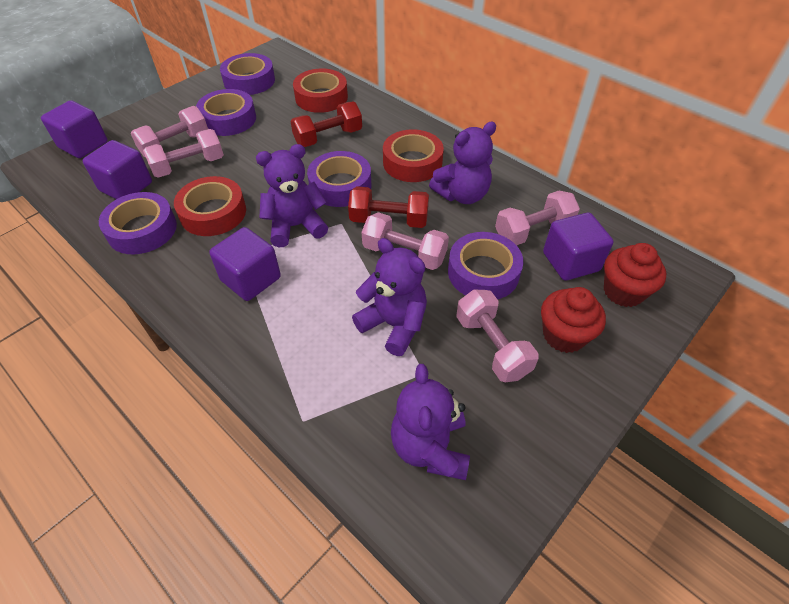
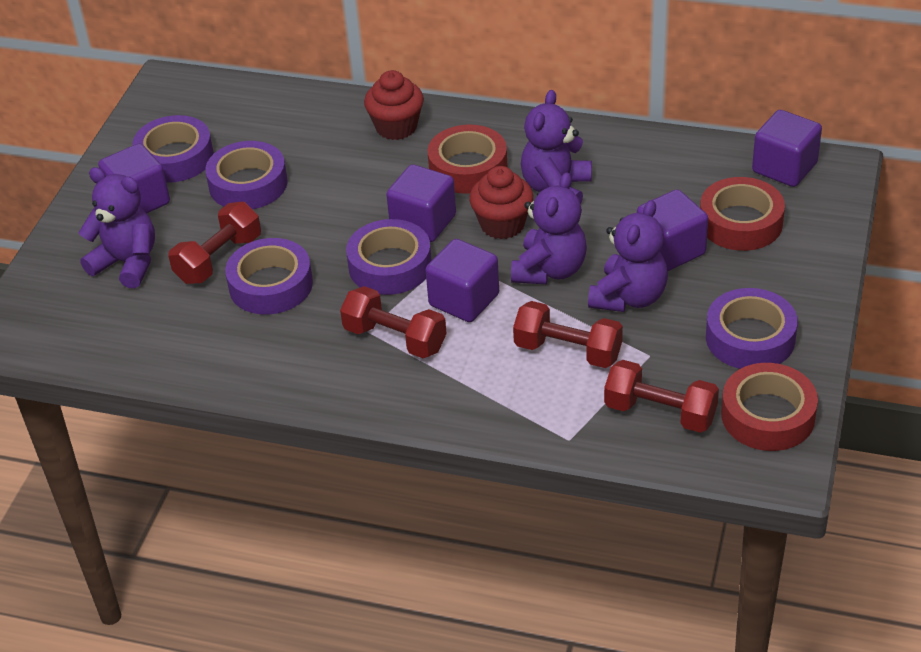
pink dumbbell: [131,106,208,157] [143,129,224,178] [362,212,449,270] [456,289,539,382] [495,191,580,246] = 5 -> none = 0
purple cube: [41,100,108,158] [83,140,152,199] [209,227,281,301] [543,213,614,281] = 4 -> [98,143,170,213] [386,164,456,242] [426,239,499,322] [637,189,708,271] [752,110,822,187] = 5
red dumbbell: [291,102,362,147] [348,186,429,228] = 2 -> [168,202,261,284] [340,286,447,358] [513,301,623,368] [604,360,719,433] = 4

